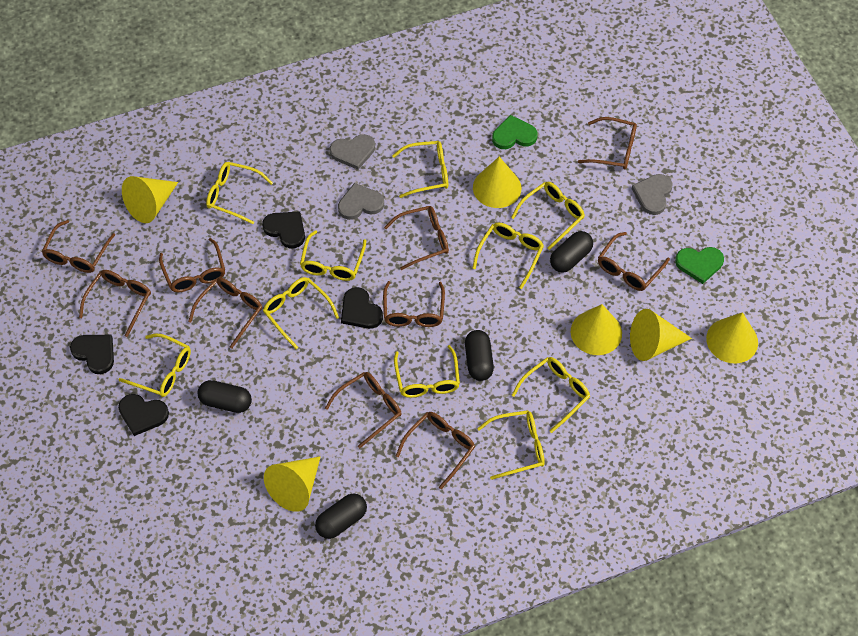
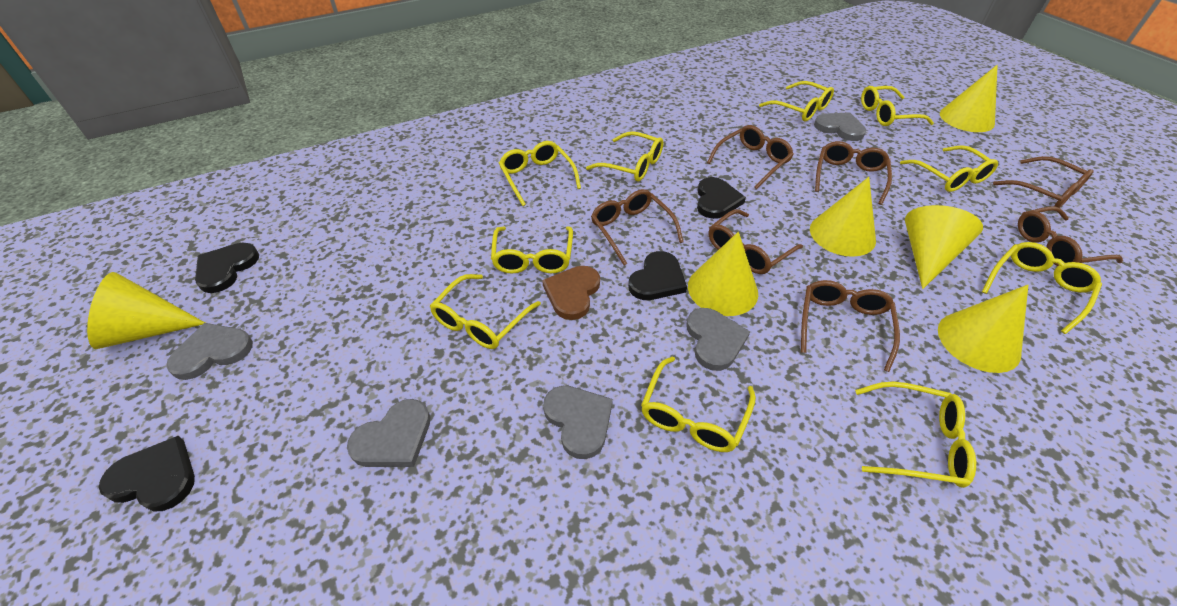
black capsule: [197,380,252,413] [315,494,367,539] [465,330,494,381] [550,231,593,273] = 4 -> none = 0
brown glasses: [42,220,115,273] [79,270,151,337] [159,238,225,292] [188,278,262,349] [325,372,402,448] [383,281,445,327] [384,206,449,270] [396,412,475,489] [578,117,637,170] [598,232,670,291] = 10 -> [591,189,684,266] [707,125,794,189] [709,209,803,274] [801,280,900,372] [815,141,892,205] [993,156,1094,208] [1018,206,1123,267] = 7
brown heart: none = 0 -> [542,266,600,320] = 1
green heart: [492,115,538,149] [675,247,724,284] = 2 -> none = 0
grey heart: [330,134,375,170] [338,183,384,220] [632,174,673,215] = 3 -> [166,323,253,380] [347,399,430,467] [543,386,613,459] [687,308,750,371] [814,112,866,141] = 5

